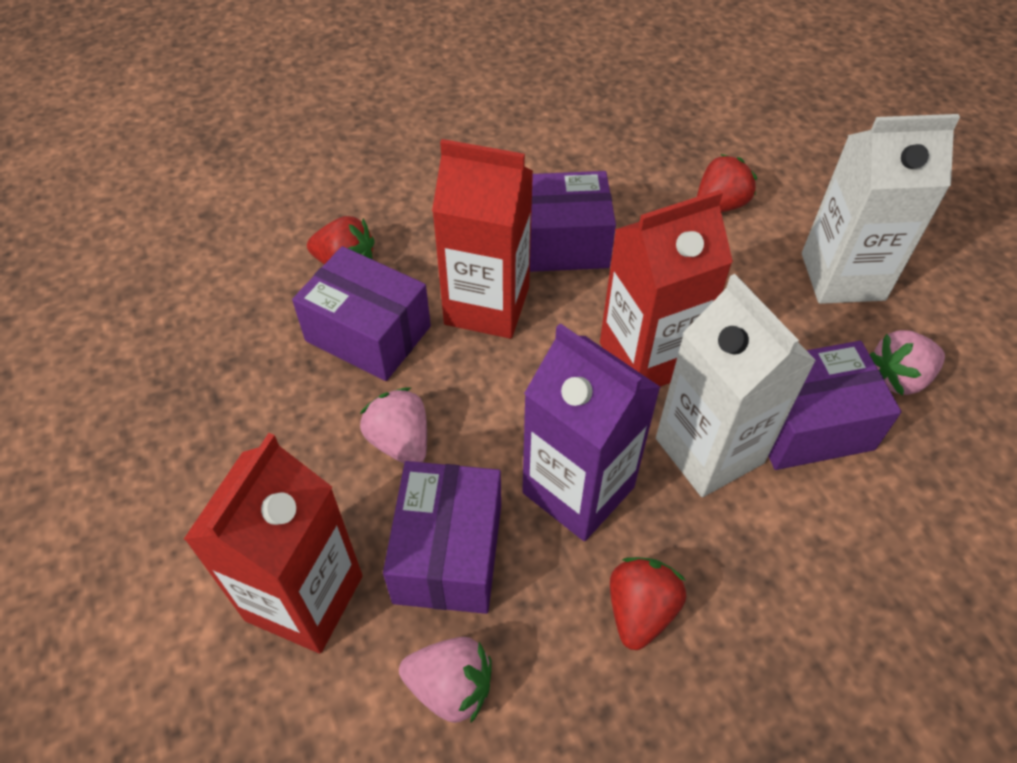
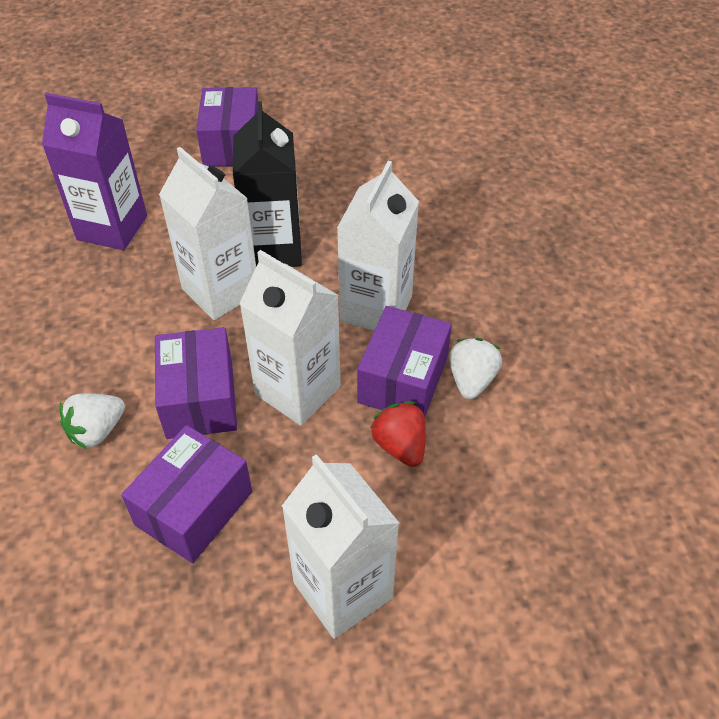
black carton: none = 0 -> [233,101,302,267] = 1
pink strawberry: [360,387,427,463] [399,637,492,724] [869,330,945,396] = 3 -> none = 0
red carton: [184,433,363,653] [432,139,533,339] [600,190,733,387] = 3 -> none = 0
red strawberry: [307,216,375,264] [610,557,686,650] [697,154,757,212] = 3 -> [370,401,426,467] = 1
white carton: [656,274,816,497] [802,114,960,304] = 2 -> [159,147,256,320] [239,250,341,426] [282,454,400,639] [337,161,419,331] = 4
white strawberry: none = 0 -> [59,393,125,449] [449,338,502,399] = 2

